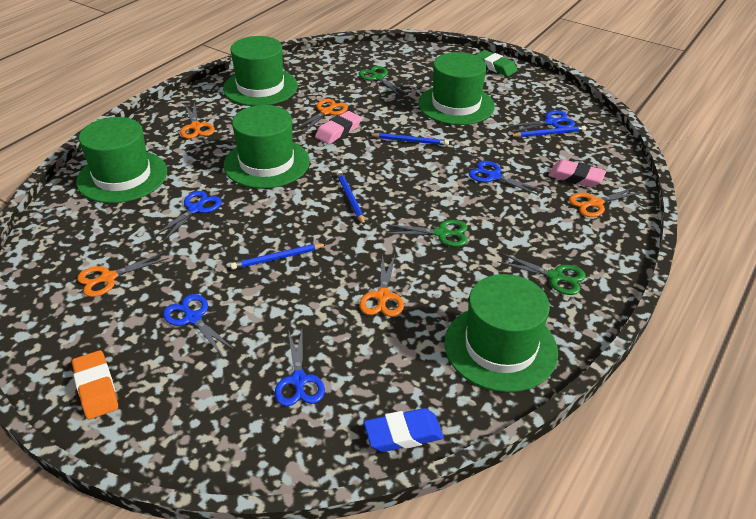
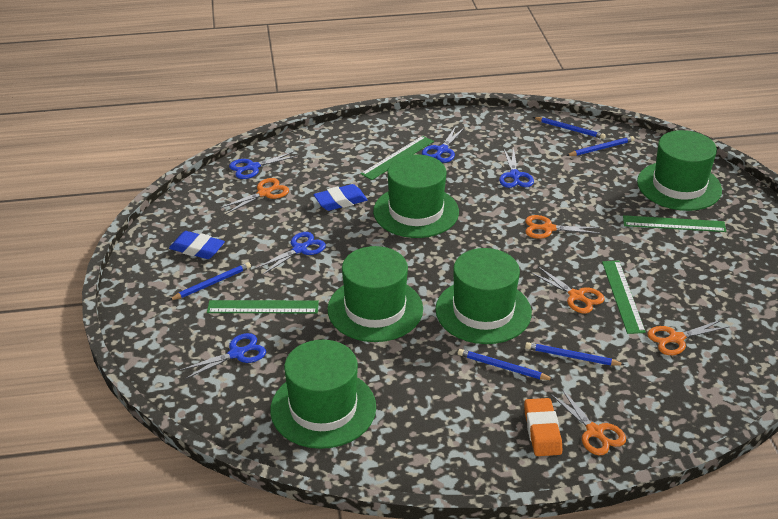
blue eraser: [364,408,444,452] = 1 -> [169,231,225,259] [313,184,368,211] = 2
blue pencil: [230,244,327,270] [337,171,365,225] [368,133,449,146] [510,126,586,137] = 4 -> [169,262,251,300] [458,349,554,380] [525,342,625,365] [533,117,606,139] [566,136,635,156] = 5
green eraser: [476,50,517,76] = 1 -> none = 0
green ruler: none = 0 -> [207,300,319,313] [361,136,434,180] [602,261,646,334] [623,215,727,232] = 4
green scissors: [359,66,406,96] [386,220,468,247] [497,253,586,295] = 3 -> none = 0
pink eraser: [315,111,362,144] [548,160,606,187] = 2 -> none = 0

